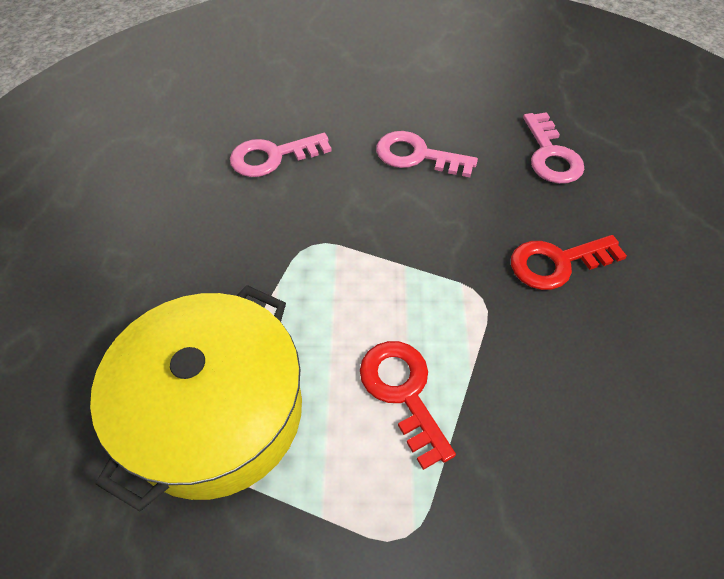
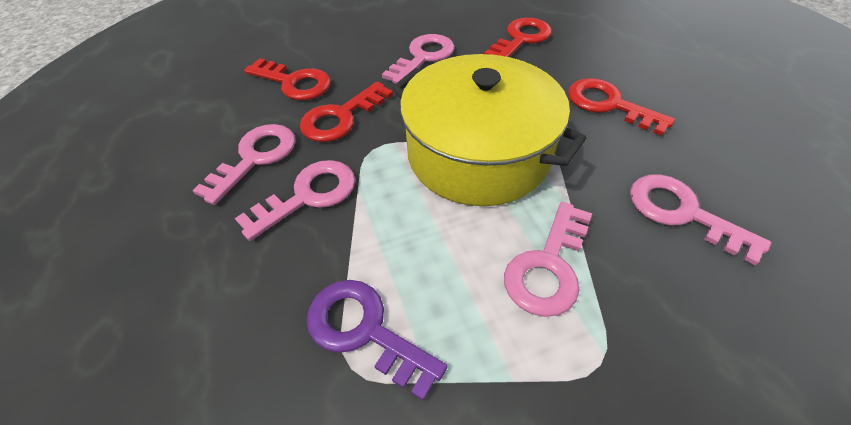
pink key: [230,133,332,177] [376,131,478,177] [523,112,585,184] = 3 -> [192,124,296,205] [235,160,356,241] [382,34,455,84] [504,202,592,317] [630,174,771,266] = 5
purple key: none = 0 -> [306,280,448,401] = 1
red key: [360,341,456,470] [511,235,627,290] = 2 -> [244,58,331,100] [300,81,393,142] [484,18,552,57] [568,78,675,136] = 4

